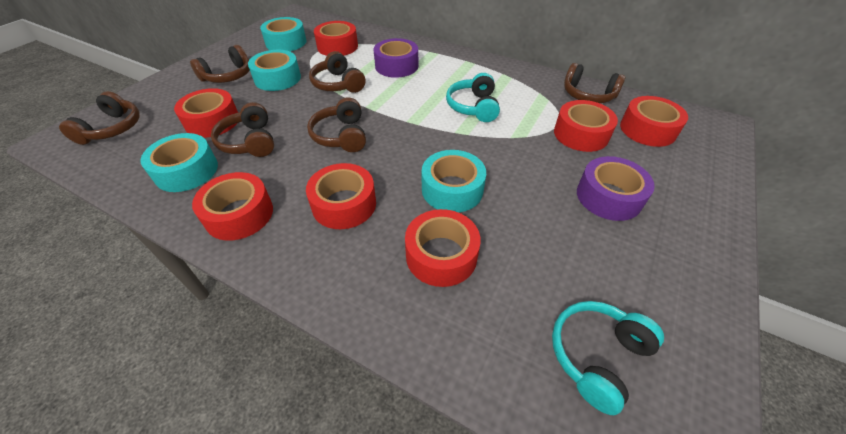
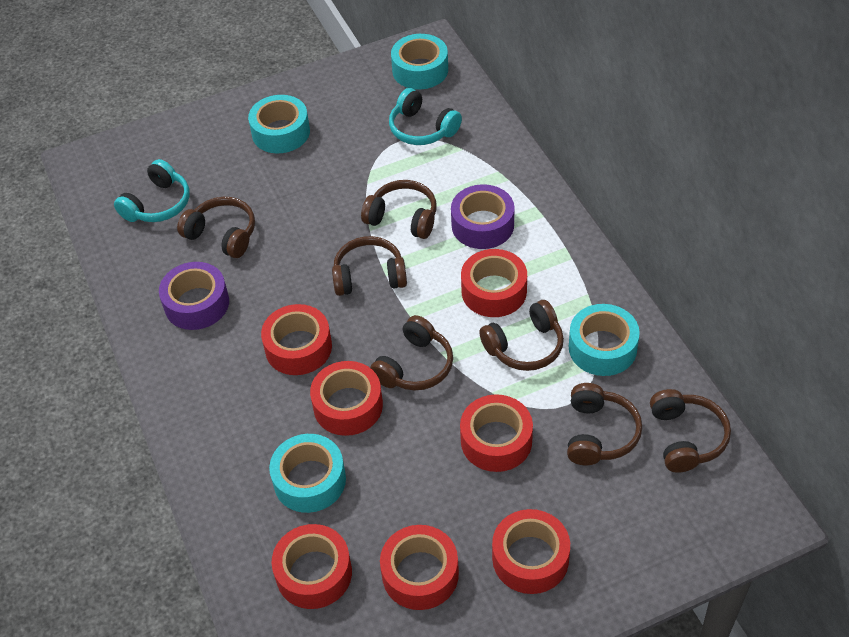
brown headphones: [59,91,140,145] [190,45,250,83] [211,102,274,157] [307,98,366,152] [309,51,366,93] [564,63,626,103] = 6 -> [177,197,255,258] [332,236,407,296] [361,180,437,239] [370,315,453,390] [479,300,564,371] [567,383,642,465] [650,389,731,473] = 7

